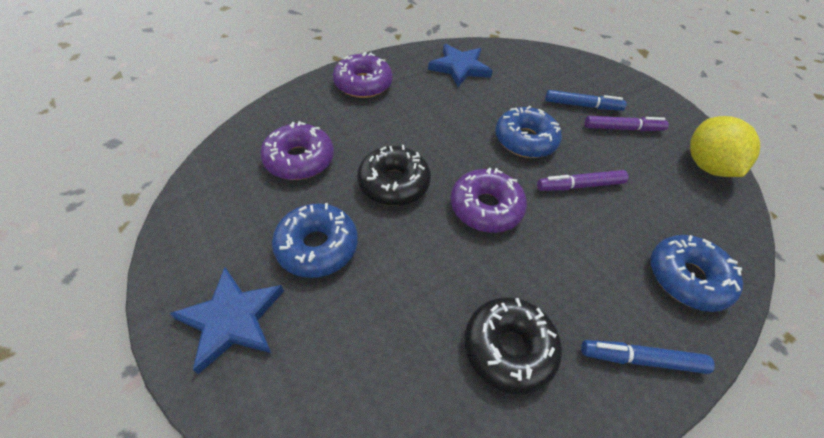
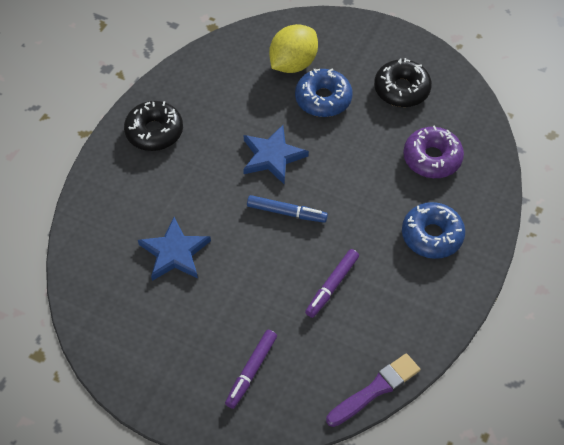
blue donut: [272,203,358,278] [495,106,562,158] [651,235,743,312] = 3 -> [295,69,352,117] [402,202,465,259] = 2
blue marker: [545,90,627,111] [581,340,715,374] = 2 -> [247,195,328,223] = 1
purple brush: none = 0 -> [326,353,420,427] = 1
purple donut: [260,121,334,180] [333,52,393,98] [451,167,527,233] = 3 -> [403,126,464,178] = 1

